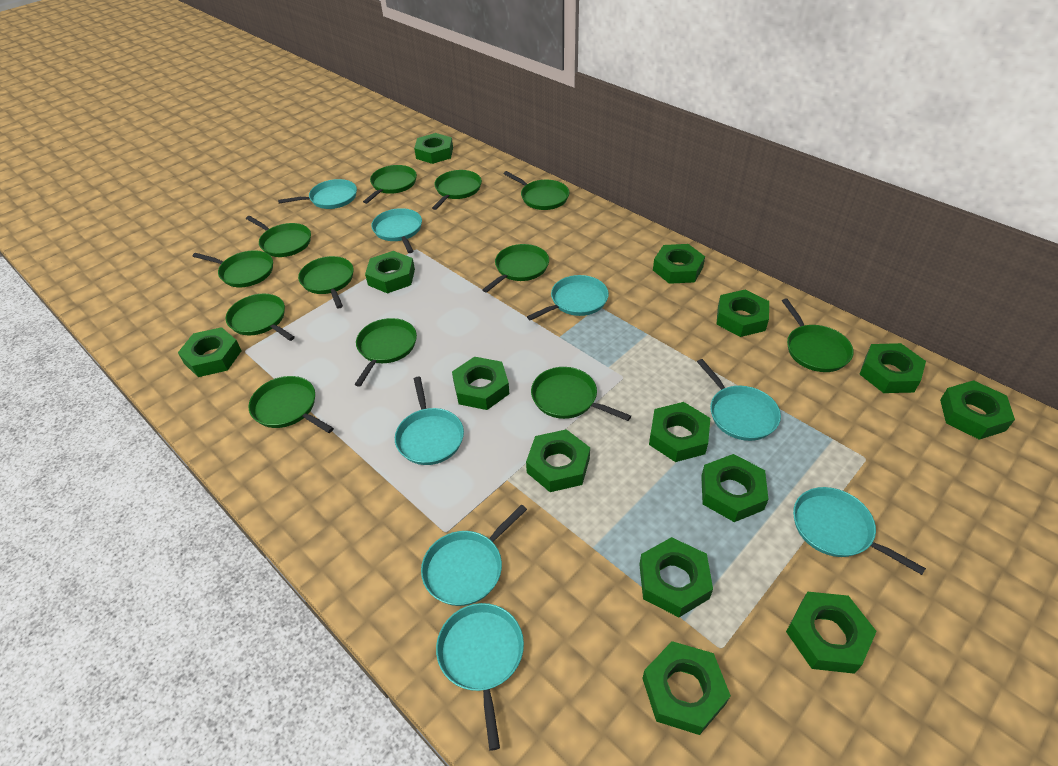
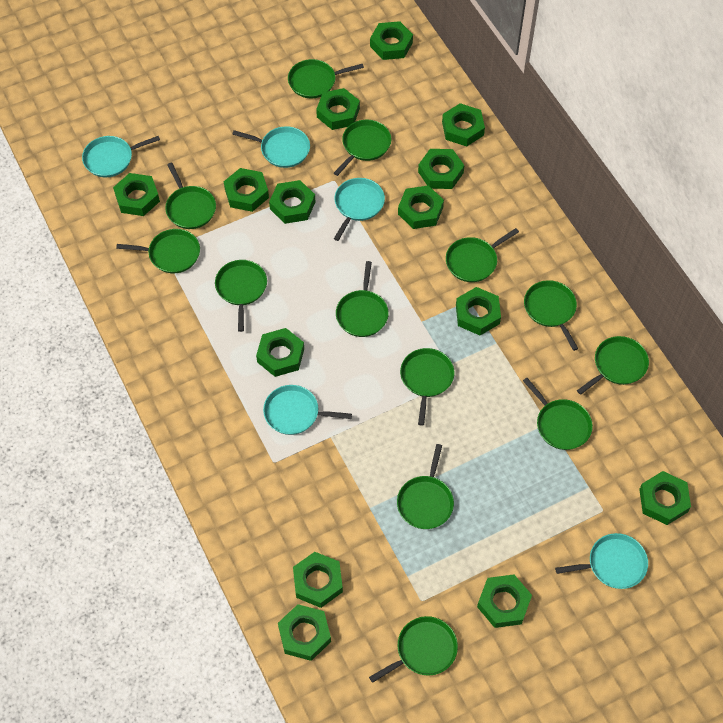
green pan: [193,250,273,287] [226,294,295,341] [246,216,311,257] [248,376,334,433] [298,256,354,308] [354,318,417,387] [363,165,417,204] [432,170,482,210] [482,244,549,293] [504,171,569,210] [531,367,631,421] [782,298,854,372] = 12 -> [116,229,200,273] [165,163,216,229] [215,260,267,332] [288,59,364,98] [334,120,391,176] [336,261,389,337] [369,616,458,683] [397,444,454,529] [400,348,454,426] [446,228,519,282] [523,378,593,450] [524,280,578,351] [577,336,649,395] = 13
turquoise pan: [278,179,357,209] [371,208,422,253] [395,377,464,465] [421,504,527,606] [436,603,524,751] [527,275,609,321] [697,359,781,441] [793,487,926,575] = 8 -> [82,136,160,177] [232,126,310,168] [263,385,352,435] [334,178,385,241] [555,533,648,589] = 5

